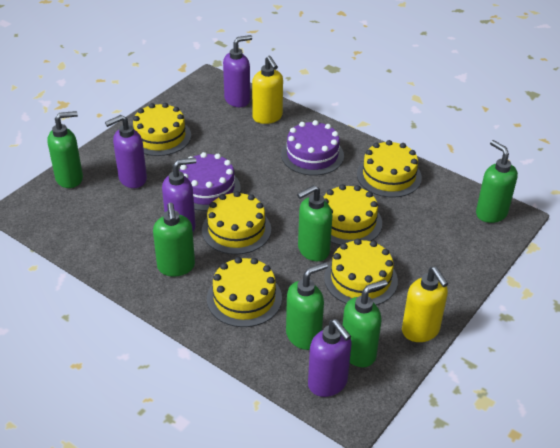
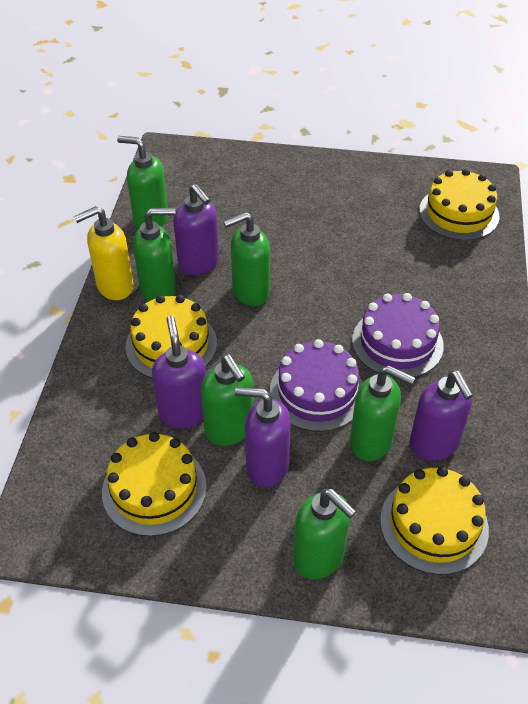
yellow cake: [133,103,191,156] [202,191,271,255] [207,257,282,327] [323,184,382,245] [324,238,398,305] [357,140,422,198] = 6 -> [102,432,207,536] [125,295,217,378] [380,466,489,575] [419,169,499,241] = 4
yellow soap dispenser: [252,56,283,124] [402,267,448,342] = 2 -> [74,206,134,300] = 1

